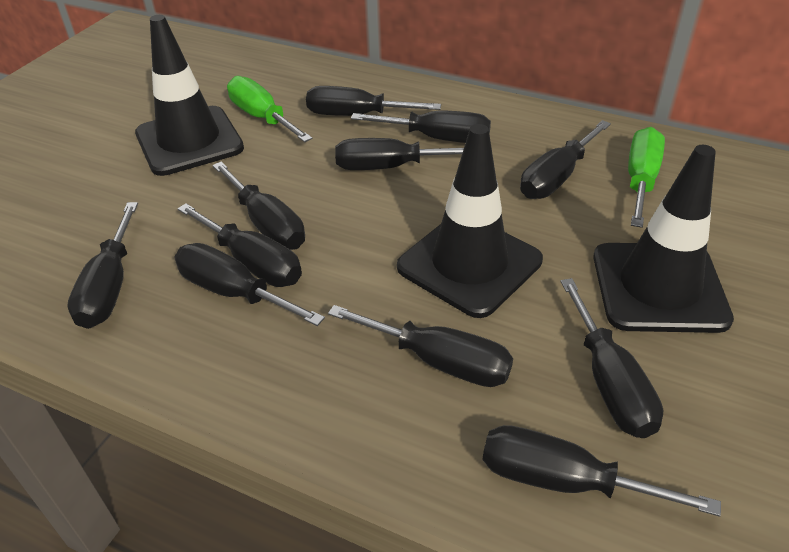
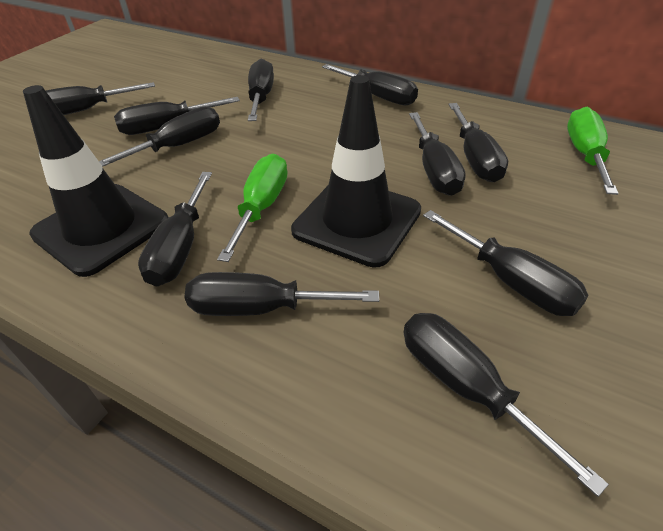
black traffic cone: [135,15,244,176] [397,124,543,318] [593,145,734,333] = 3 -> [23,85,169,277] [291,75,421,268] = 2

